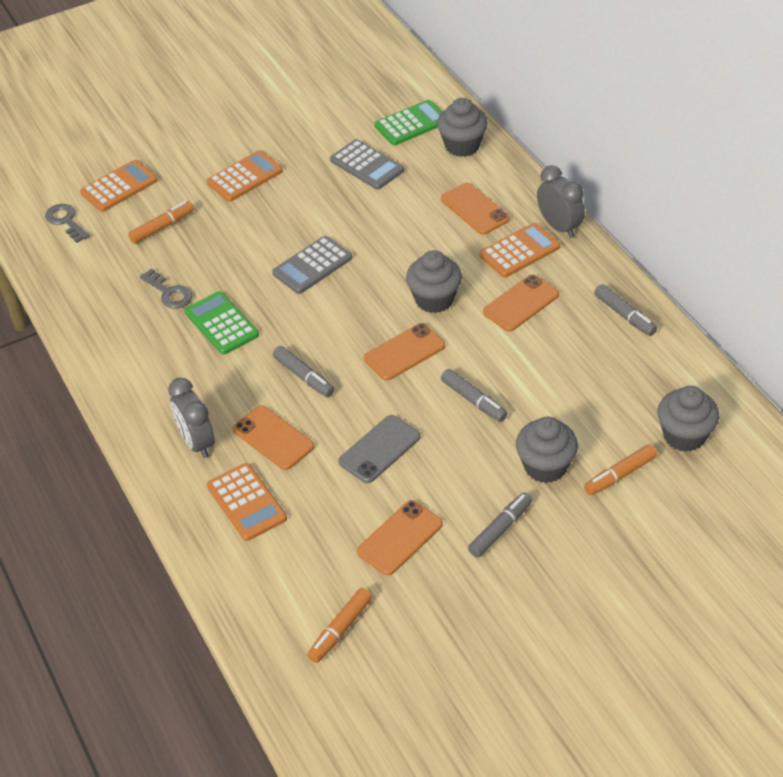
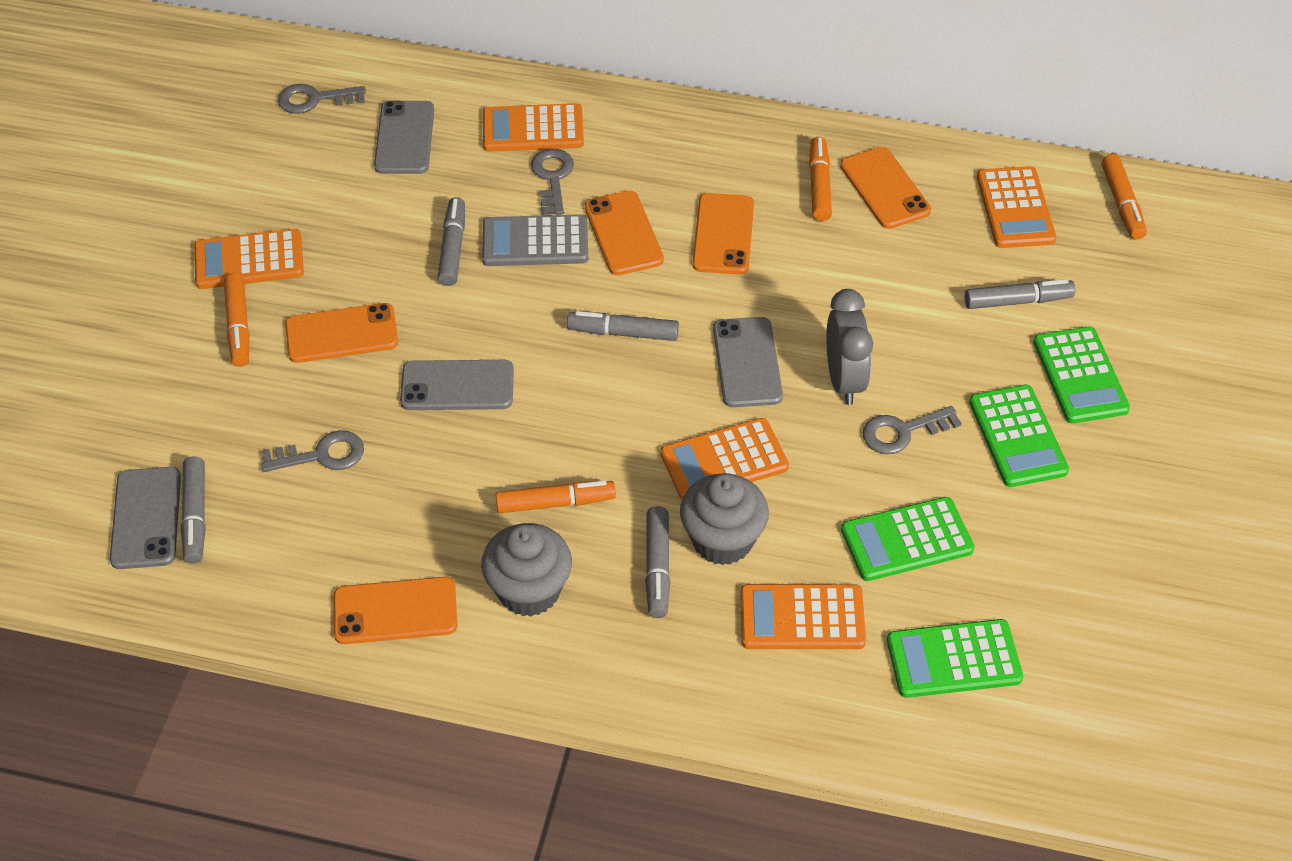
green calculator: [184,291,259,355] [374,100,443,145] = 2 -> [841,497,975,581] [887,619,1023,698] [969,385,1069,487] [1033,326,1130,423] = 4
grey calculator: [272,236,352,294] [330,139,404,190] = 2 -> [482,214,588,266] = 1
grey clock: [168,378,214,458] [537,165,585,238] = 2 -> [827,289,873,405] = 1
grey cupcake: [406,250,462,313] [437,98,488,157] [516,417,578,483] [657,386,719,452] = 4 -> [481,523,572,617] [680,473,769,565] = 2
grey key: [45,204,90,243] [140,268,192,309] = 2 -> [261,430,364,472] [278,84,366,114] [531,149,574,215] [863,406,962,454] = 4
grey marker: [273,346,334,397] [441,369,507,422] [468,493,532,558] [594,284,657,336] = 4 -> [181,457,206,564] [437,197,465,286] [567,311,679,341] [645,506,670,618] [965,279,1076,309] = 5
grey phone: [339,415,421,483] = 1 -> [110,467,181,569] [374,101,434,174] [400,360,514,410] [713,317,783,408] = 4
orange calculator: [80,160,158,212] [206,150,283,202] [207,463,287,541] [480,223,560,278] = 4 -> [194,229,304,289] [483,103,584,152] [661,418,789,500] [740,584,866,649] [977,166,1056,248] = 5
orange marker: [128,201,194,244] [307,588,372,663] [584,444,657,495] = 3 -> [224,274,250,367] [495,481,616,513] [809,137,832,221] [1102,154,1147,240] = 4

